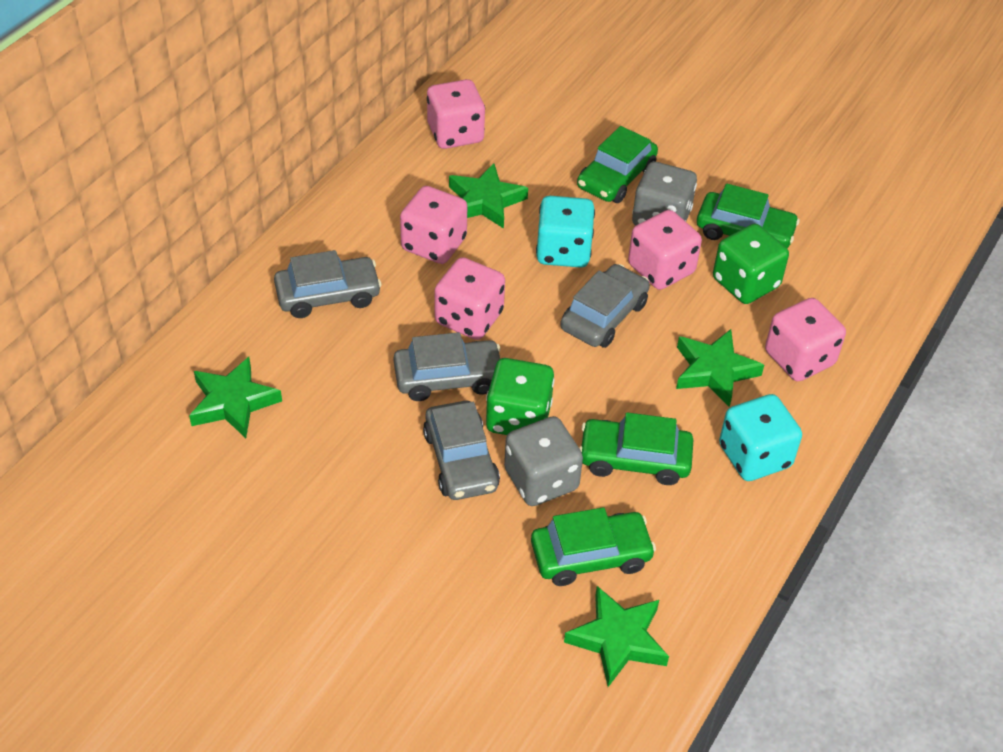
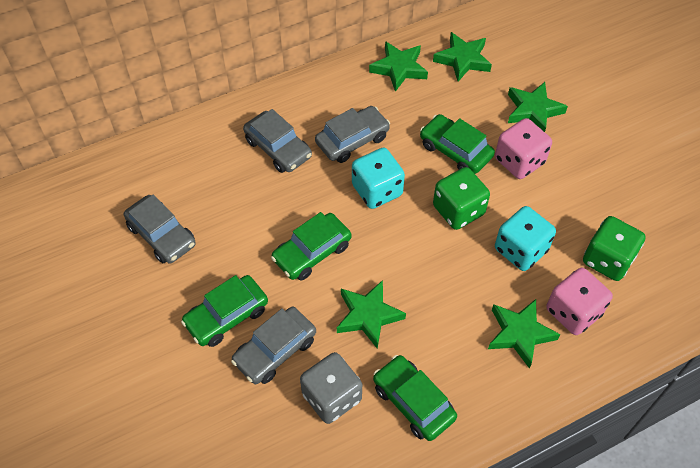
green star: [189,357,282,438] [449,163,528,229] [564,586,669,687] [676,329,764,407] = 4 -> [337,280,406,349] [369,41,428,92] [433,32,492,82] [488,299,560,368] [508,82,568,132] = 5
grey dice: [504,416,583,506] [632,162,697,225] = 2 -> [300,352,362,424] = 1
pink dice: [400,186,467,264] [427,79,485,149] [434,257,505,340] [628,210,702,290] [765,298,846,381] = 5 -> [495,118,552,179] [546,268,613,335] = 2

